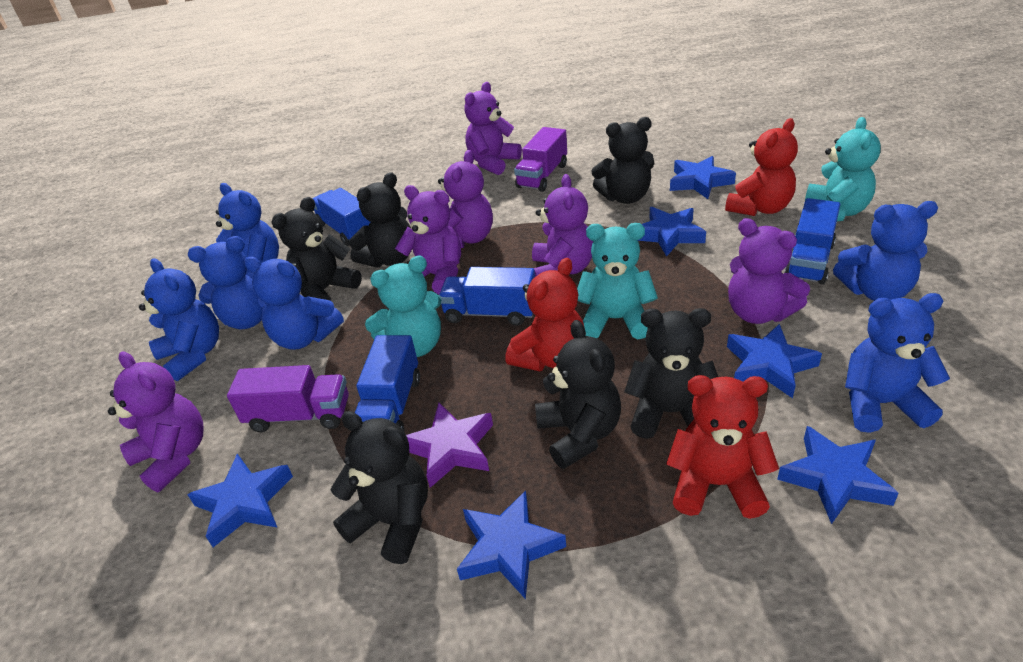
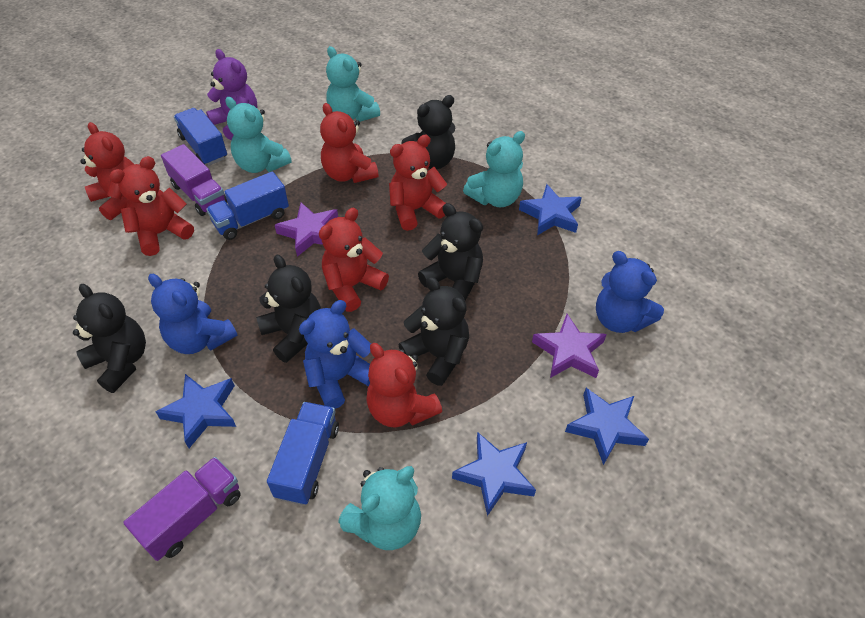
black teddy bear: [271,197,362,301] [330,411,428,564] [349,172,411,268] [535,320,621,469] [591,117,654,204] [624,308,718,439] = 6 -> [73,284,146,393] [256,255,321,363] [399,277,469,386] [401,95,456,169] [418,203,483,301] = 5
blue star: [187,454,293,547] [457,490,566,599] [638,207,706,256] [670,156,736,199] [727,324,822,398] [777,426,899,524] = 6 -> [156,374,236,448] [452,432,536,516] [519,184,582,235] [565,388,649,465] = 4
blue teddy bear: [139,258,219,381] [188,236,263,329] [216,183,279,275] [244,257,344,350] [833,201,938,301] [845,293,950,433] = 6 -> [148,274,237,354] [299,300,371,409] [596,251,664,333] = 3
blue truck: [312,188,370,246] [355,335,420,431] [439,267,535,326] [784,198,840,285] = 4 -> [174,108,227,166] [206,171,289,240] [267,402,339,505] = 3
purple star: [406,403,493,488] = 1 -> [275,203,338,257] [532,314,607,378] = 2
purple teddy bear: [108,351,204,492] [395,185,461,294] [438,150,493,248] [464,82,522,175] [532,174,593,277] [728,218,810,324] = 6 -> [206,49,257,140] = 1
red teddy bear: [505,258,586,371] [666,375,779,519] [725,118,798,216] = 3 -> [80,122,134,220] [109,156,194,256] [319,208,389,312] [320,103,379,183] [366,343,442,427] [389,135,447,231] = 6
turquoise teddy bear: [365,256,441,357] [577,223,658,339] [805,117,881,221] = 3 -> [225,97,292,173] [326,46,380,122] [338,466,421,550] [463,131,525,207] = 4

